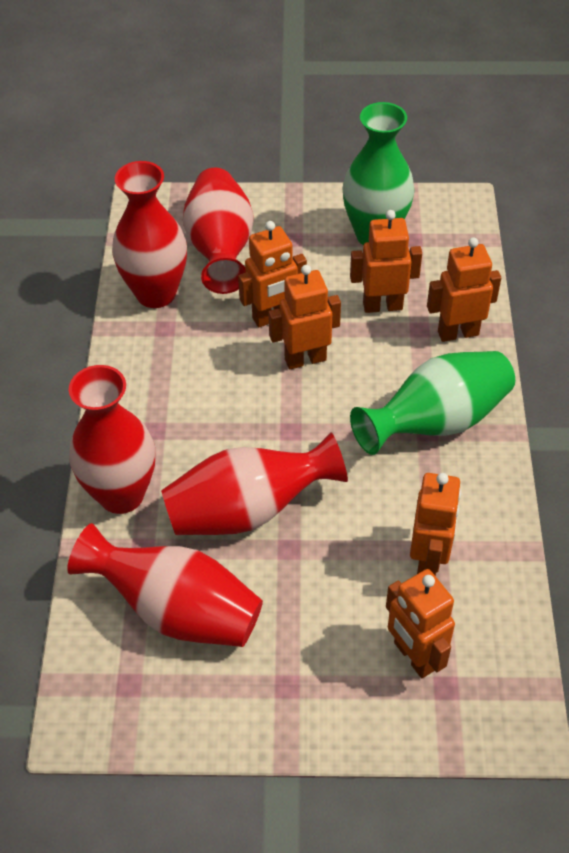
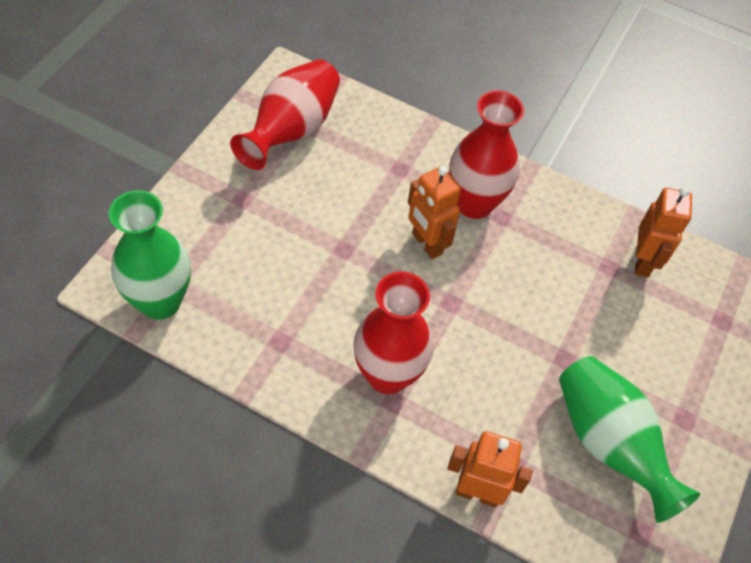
orange robot: [238,221,307,328] [269,265,341,369] [350,210,422,313] [386,569,455,678] [410,473,461,576] [427,237,501,342] = 6 -> [408,166,461,259] [448,431,533,508] [635,187,692,277] = 3
red vase: [67,523,263,647] [69,365,155,514] [112,161,187,308] [161,433,348,535] [183,167,254,294] = 5 -> [230,59,340,170] [353,272,433,394] [449,90,524,219] = 3

